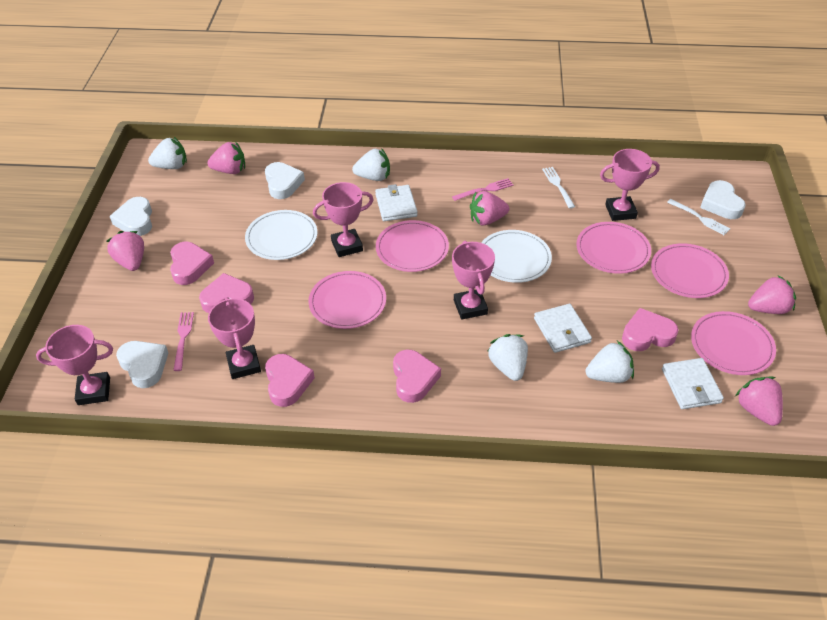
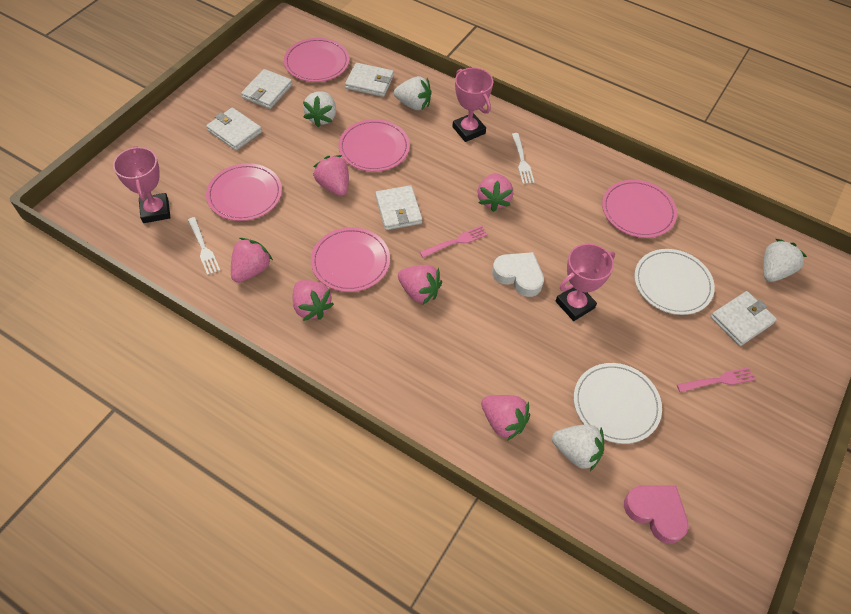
pink heart: [170,242,214,285] [199,273,254,313] [265,354,315,407] [393,349,441,403] [622,308,678,351] = 5 -> [624,485,689,544] = 1
pink strawberry: [106,231,144,271] [207,141,245,174] [470,191,509,225] [735,377,783,426] [748,275,796,314] = 5 -> [231,238,273,283] [293,280,334,321] [313,155,349,196] [398,265,442,305] [478,173,513,212] [481,395,530,441] = 6
pink trophy: [36,325,113,405] [208,297,261,379] [313,182,373,257] [452,241,495,320] [600,149,660,221] = 5 -> [113,146,170,223] [452,68,493,142] [556,244,615,321] = 3
white heart: [109,197,152,236] [116,341,168,388] [265,162,305,199] [700,180,746,219] = 4 -> [492,252,544,297] = 1
white wallet: [375,184,418,221] [534,304,592,353] [662,358,724,409] = 3 -> [206,107,262,151] [241,69,293,109] [345,63,394,97] [375,185,422,230] [711,291,777,346] = 5

